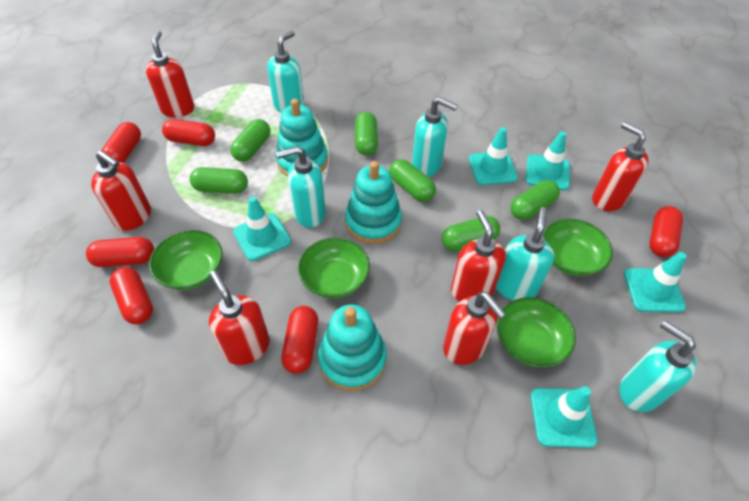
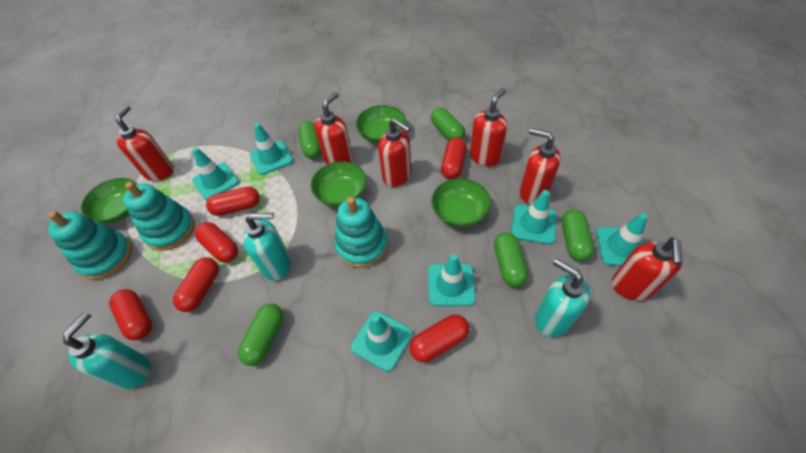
green capsule: [189,167,248,194] [230,119,270,162] [355,112,378,155] [389,159,436,202] [442,216,500,251] [511,180,560,220] = 6 -> [238,304,284,366] [298,121,321,159] [431,108,466,141] [494,232,528,287] [562,209,594,261] = 5
turquoise soap dispenser: [267,30,305,113] [276,146,326,227] [412,97,458,177] [496,207,554,301] [619,320,696,412] = 5 -> [63,312,151,389] [243,213,291,281] [535,258,590,337] = 3
turquoise traffic cone: [233,196,291,261] [469,127,518,185] [526,131,570,191] [530,386,598,448] [624,252,686,312] = 5 -> [192,147,239,200] [250,123,293,175] [351,311,412,372] [428,254,475,306] [511,190,557,244] [596,213,648,266] = 6

